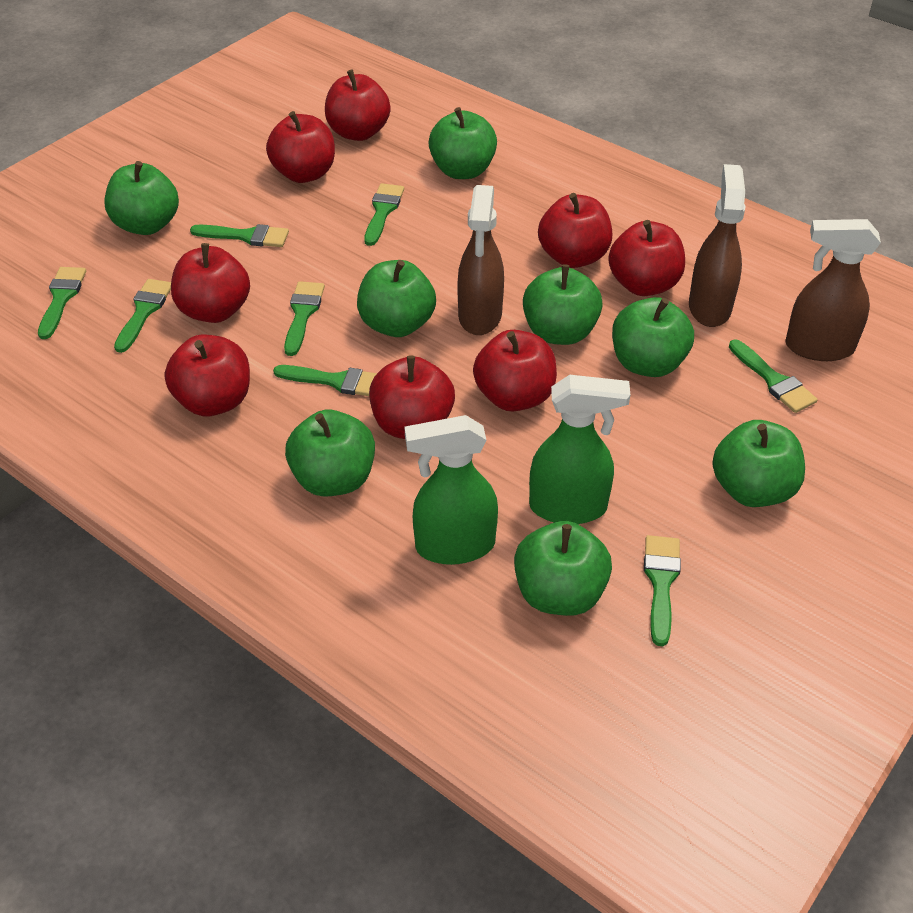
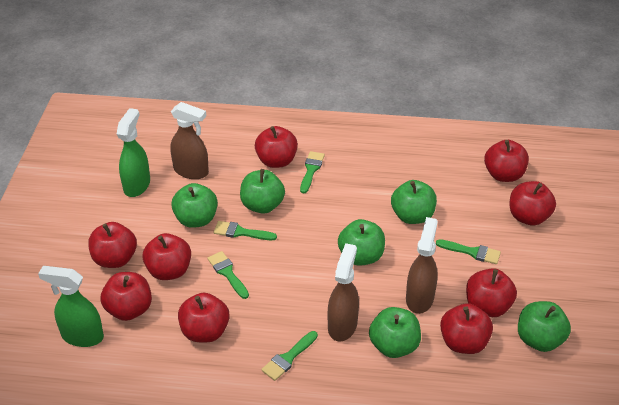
green apple: [105,161,179,235] [285,410,375,496] [357,260,436,337] [429,107,497,179] [514,521,612,616] [523,264,603,345] [612,297,694,377] [712,420,805,507] = 8 -> [171,183,218,228] [240,169,285,214] [338,219,385,266] [369,307,421,358] [391,180,437,224] [518,301,571,352] = 6
green brush: [38,267,86,339] [114,279,171,353] [190,224,289,247] [273,365,377,396] [284,281,325,356] [364,183,404,246] [644,535,681,646] [729,339,818,413] = 8 -> [207,251,249,299] [214,221,277,240] [261,331,318,381] [300,151,325,193] [436,239,501,264] = 5
red apple: [164,334,250,416] [171,243,250,323] [266,111,335,183] [325,69,391,141] [369,355,455,439] [473,330,557,412] [538,193,612,268] [608,220,685,296] = 8 -> [88,222,137,268] [101,272,152,321] [142,233,191,280] [178,293,230,342] [255,126,298,168] [440,303,493,354] [466,268,517,317] [484,140,529,182] [510,181,556,226] = 9

